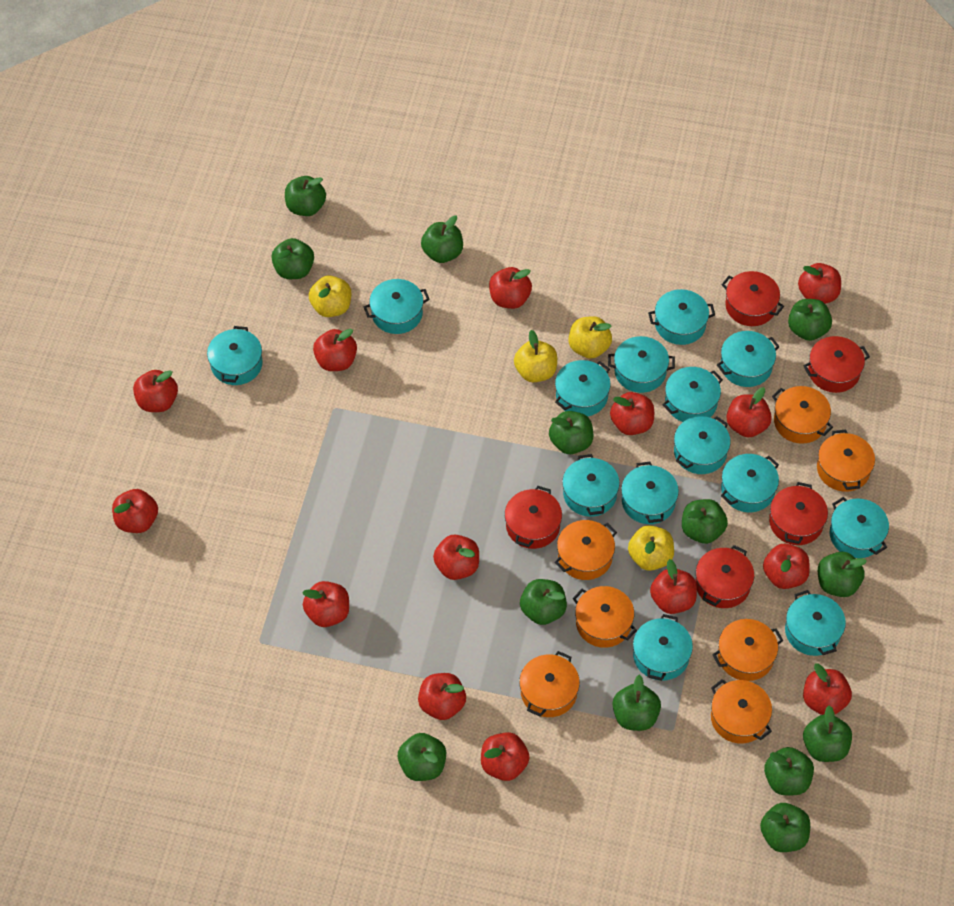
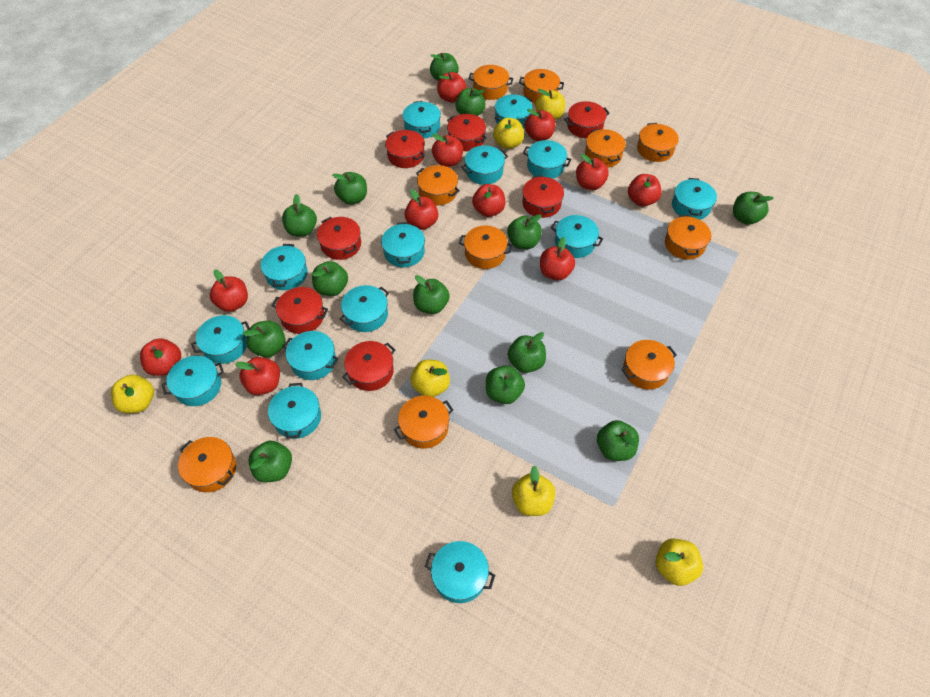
orange pot: [519,651,580,717] [555,520,617,580] [573,586,637,648] [711,679,772,743] [712,619,783,681] [772,386,833,444] [817,430,875,492] = 7 -> [178,437,236,492] [394,395,453,449] [416,165,460,205] [459,226,512,269] [469,65,513,100] [519,69,564,103] [585,128,626,168] [621,340,677,390] [637,123,679,162] [665,215,711,260] = 10
red apple: [112,489,158,533] [133,370,178,412] [302,581,349,627] [313,328,357,371] [418,673,466,720] [433,535,479,580] [481,732,530,781] [489,267,532,309] [610,392,654,435] [650,559,697,614] [726,387,772,438] [763,544,810,589] [798,263,841,304] [803,663,852,715] = 14 -> [140,338,181,376] [210,269,248,312] [235,357,280,395] [404,189,438,230] [432,134,463,167] [437,72,467,103] [472,184,505,217] [525,109,555,141] [540,237,575,280] [576,154,609,190] [628,174,662,207] = 11
red pot: [505,486,562,549] [695,545,754,608] [721,271,784,326] [769,482,828,545] [803,336,870,393] = 5 -> [272,287,328,334] [317,217,361,260] [342,341,395,391] [385,130,425,168] [447,114,487,151] [522,175,564,218] [564,101,610,138] = 7
yellow apple: [309,276,351,317] [514,330,557,382] [569,316,612,359] [628,525,674,571] = 4 -> [111,375,154,413] [410,360,450,397] [493,118,524,149] [512,465,555,516] [535,89,565,120] [656,539,703,586] = 6

